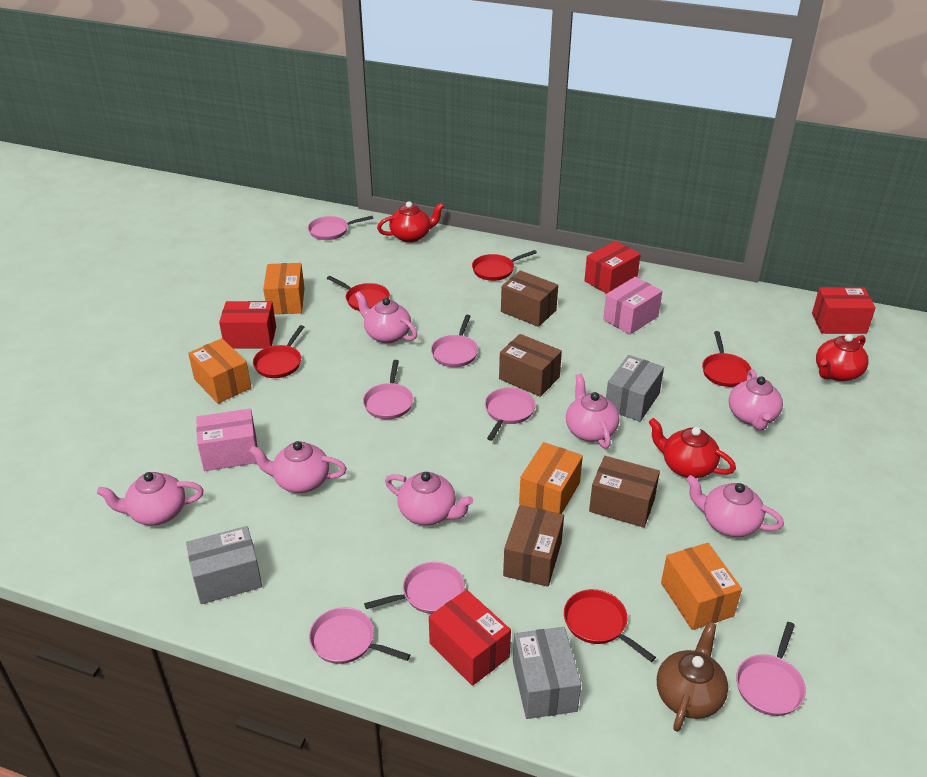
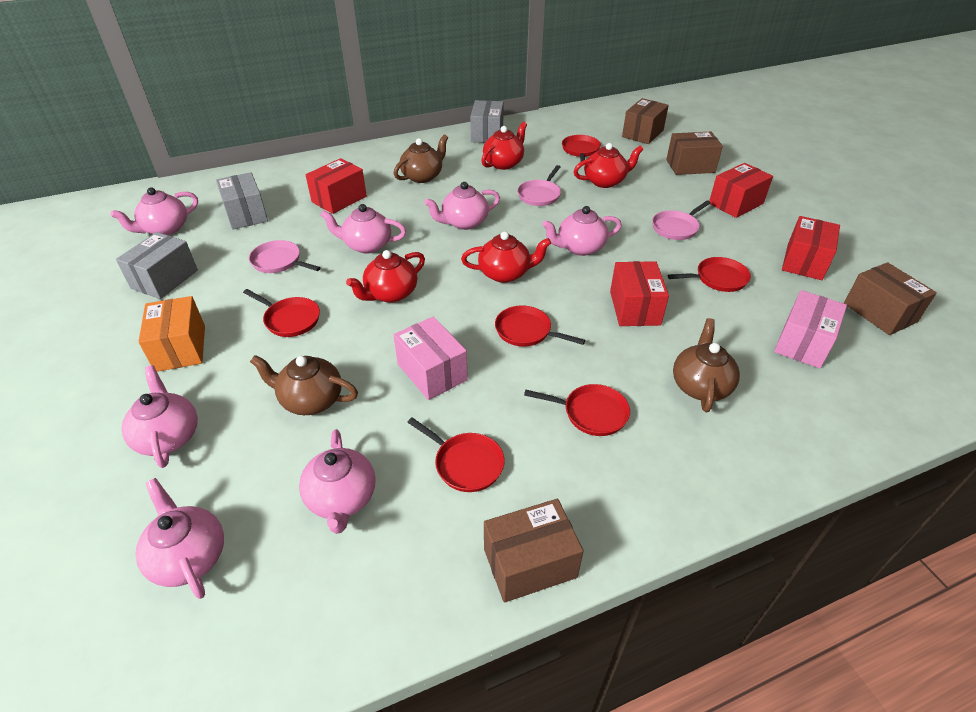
brown teapot: [657,622,728,732] = 1 -> [250,355,358,415] [393,134,448,183] [673,318,740,413] = 3
orange box: [188,338,251,404] [263,263,305,314] [519,442,583,514] [661,543,742,630] = 4 -> [138,296,205,372] = 1
pink pan: [308,216,373,240] [309,607,410,664] [363,360,413,419] [364,562,465,614] [431,315,478,367] [485,388,536,441] [736,622,806,716] = 7 -> [249,240,321,273] [517,165,561,206] [652,200,711,240] = 3
red pan: [253,325,304,378] [327,276,390,311] [472,250,537,281] [564,589,656,662] [702,331,751,387] = 5 -> [243,289,320,337] [407,417,505,492] [495,305,585,347] [524,384,630,436] [562,135,601,162] [668,257,751,292] = 6
red teapot: [377,201,444,243] [649,418,736,478] [816,334,869,381] = 3 -> [346,250,425,303] [461,231,551,283] [481,122,527,170] [573,143,643,188] = 4

